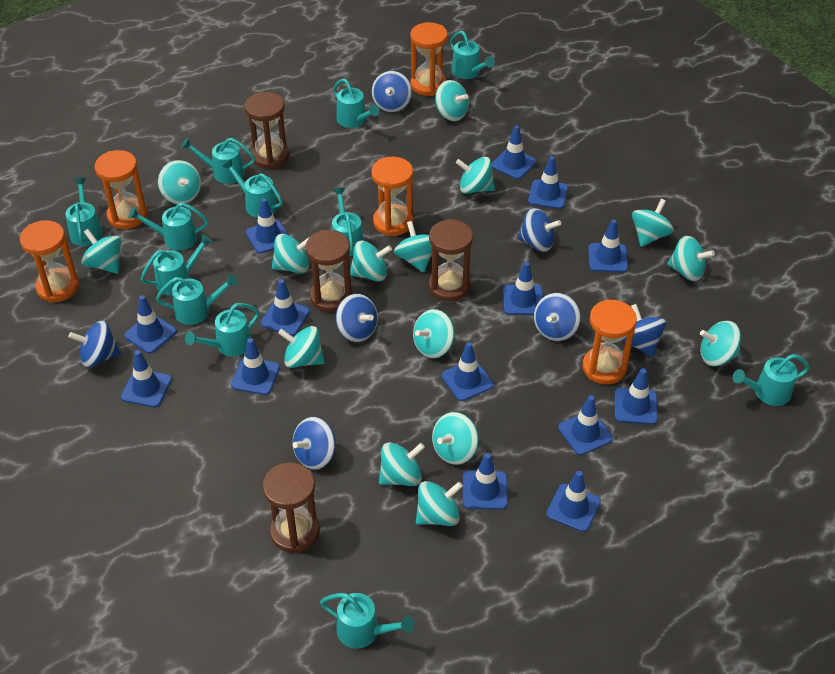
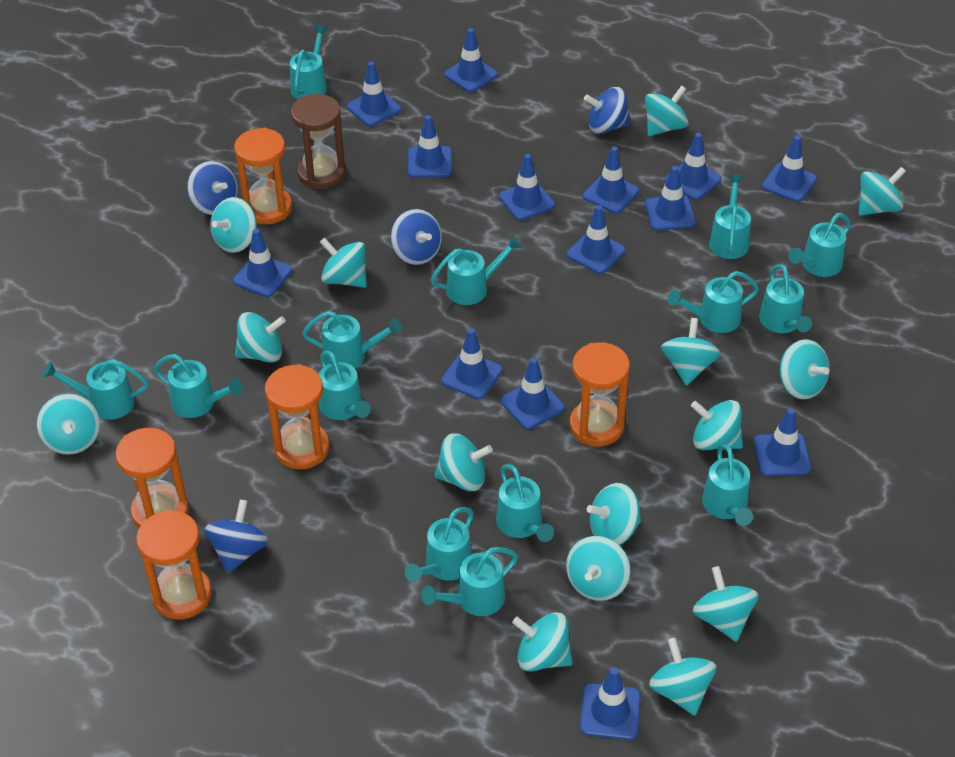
blue spinning top: [69,321,121,367] [293,417,336,470] [336,294,378,342] [372,71,412,112] [517,208,561,252] [534,293,581,341] [621,304,666,357] = 7 -> [187,161,238,215] [204,499,268,573] [391,209,442,265] [584,87,630,134] = 4
brown hourglass: [245,92,289,169] [263,462,320,553] [305,230,353,312] [429,219,473,301] = 4 -> [291,94,346,189] = 1
turquoise watering can: [66,178,103,246] [129,203,208,250] [141,234,212,296] [156,274,238,325] [181,138,255,184] [185,303,259,357] [222,159,283,218] [320,593,414,649] [332,187,364,256] [333,79,380,128] [450,31,495,79] [732,354,810,406] = 12 -> [43,359,149,420] [154,354,243,418] [290,25,328,99] [302,311,402,368] [319,351,371,420] [405,507,474,582] [421,547,518,616] [430,236,522,305] [496,464,554,542] [668,271,759,333] [702,444,753,526] [709,175,751,259] [759,264,812,333] [788,213,851,277] = 14

